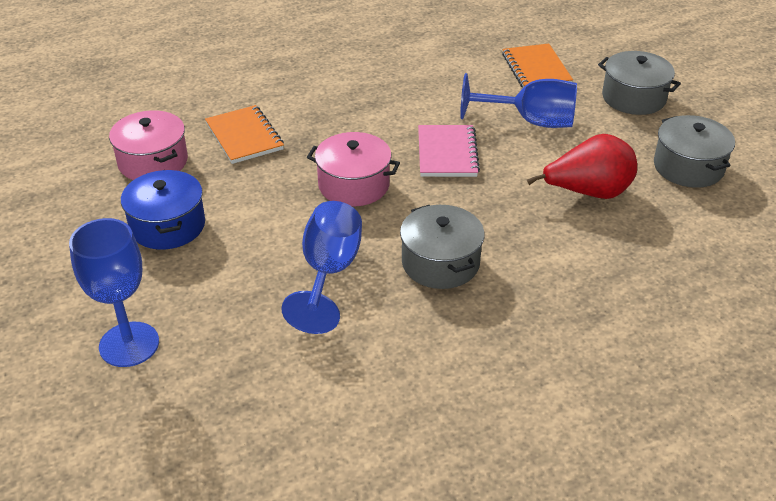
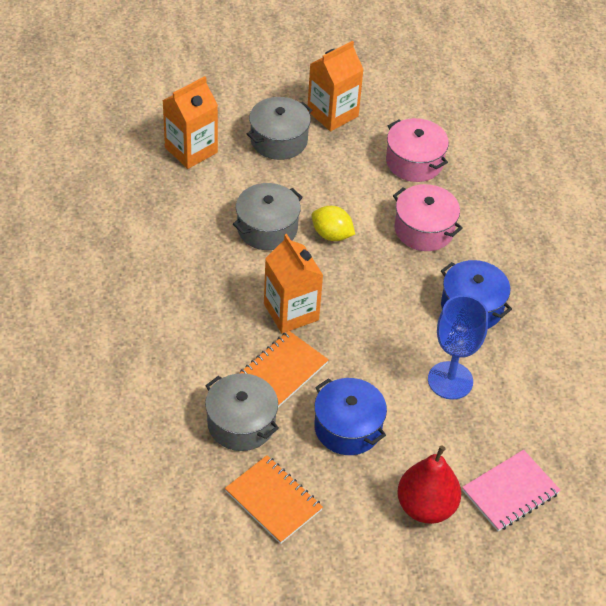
blue goblet: [69,218,159,367] [281,201,362,334] [460,73,577,128] = 3 -> [428,295,488,400] = 1
blue pot: [121,170,205,250] = 1 -> [314,378,387,455] [441,260,512,329] = 2
orange carton: none = 0 -> [162,76,218,169] [264,234,323,333] [308,41,364,131] = 3
yellow lemon: none = 0 -> [311,206,355,241] = 1

